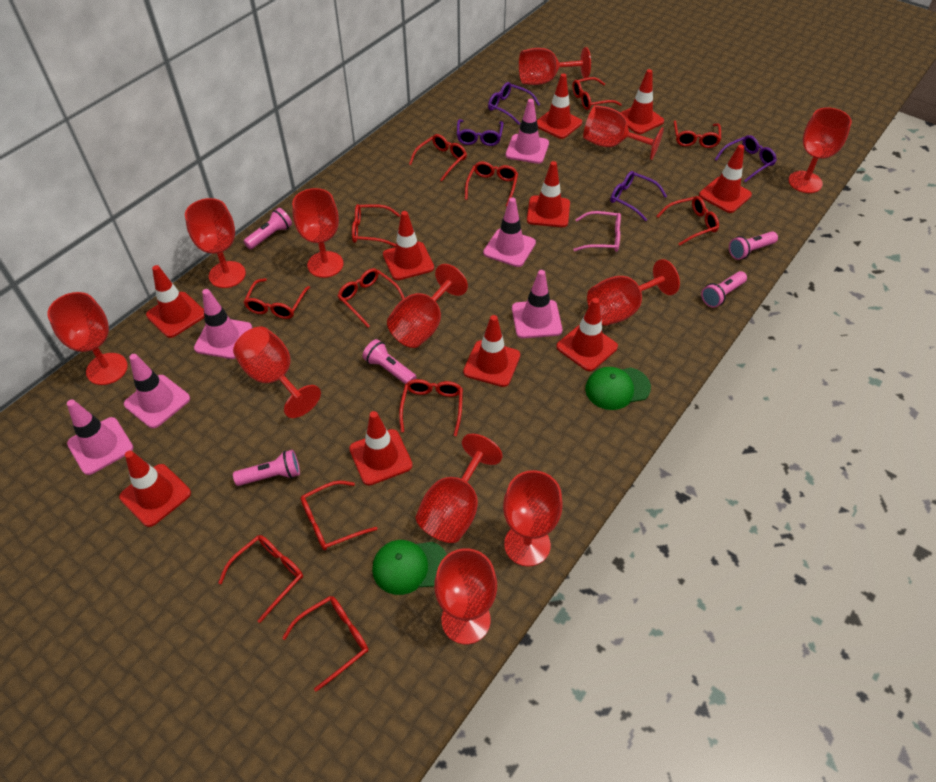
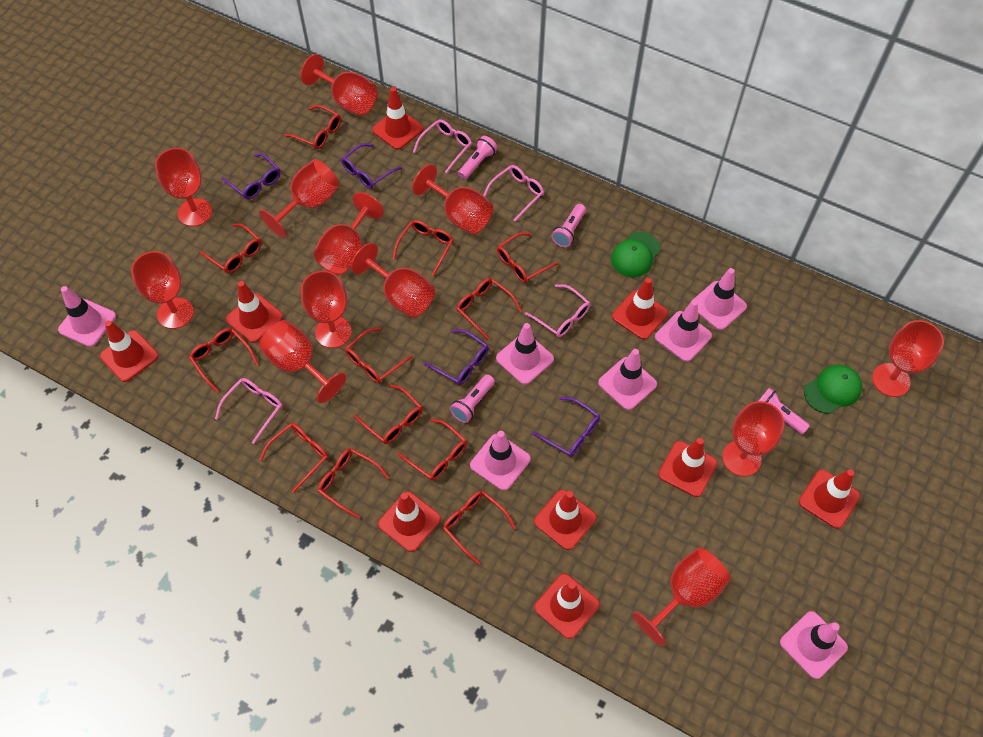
pink flashlight: [233,450,300,486] [244,208,292,249] [362,339,416,384] [701,271,747,308] [729,231,778,260] = 5 -> [450,374,495,423] [458,136,498,179] [552,204,586,247] [759,388,810,435] = 4
pink glasses: [573,211,621,252] = 1 -> [215,378,282,444] [413,119,472,173] [483,165,544,222] [525,284,590,337] = 4
pink traffic cone: [67,399,133,475] [124,354,190,428] [194,289,252,359] [483,197,536,267] [506,99,549,164] [512,270,562,338] = 6 -> [58,286,116,347] [470,431,531,491] [496,323,554,385] [598,349,657,410] [655,300,712,362] [693,268,747,330] [780,611,848,679] = 7
red traffic cone: [119,451,191,527] [146,265,204,338] [349,411,413,486] [383,211,434,280] [463,315,520,387] [527,161,570,227] [537,73,582,139] [557,298,618,371] [620,69,664,134] [699,144,752,213] = 10 -> [100,320,159,382] [226,281,283,343] [372,87,423,150] [378,491,441,552] [534,490,597,550] [534,573,600,639] [612,278,668,340] [658,438,717,497] [799,469,860,529] = 9

